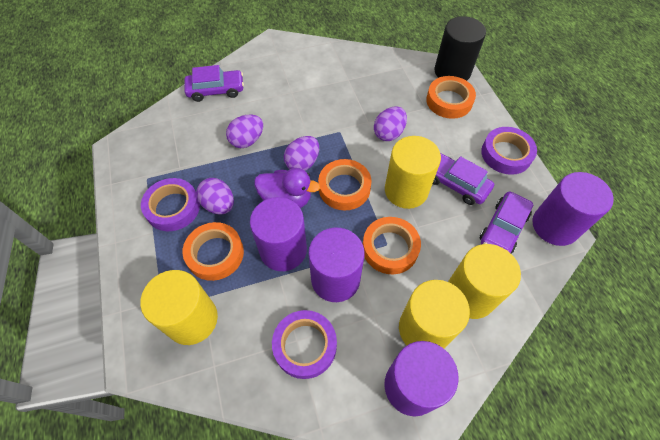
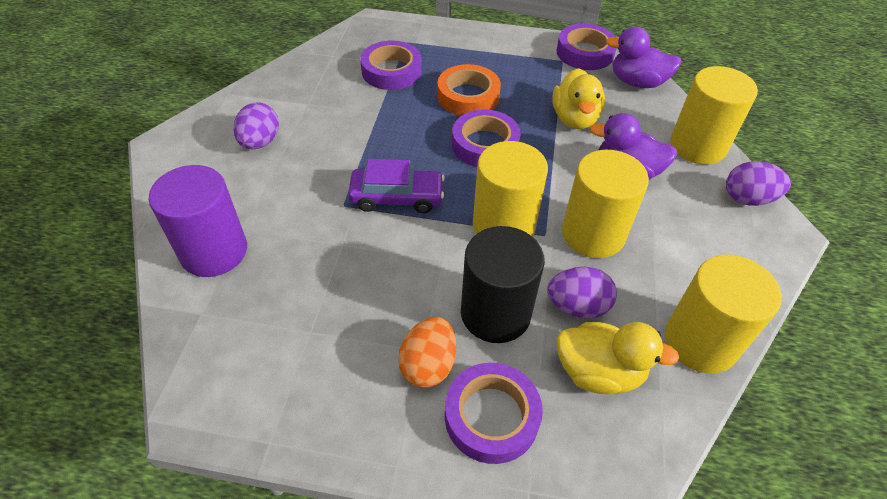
orange egg: none = 0 -> [398,317,456,388] = 1
orange tape: [182,222,244,281] [318,159,372,210] [363,217,421,274] [426,76,476,119] = 4 -> [437,64,501,116] = 1
purple car: [184,65,244,102] [433,153,494,205] [479,191,533,254] = 3 -> [348,159,445,213] = 1
purple cylinder: [250,197,307,271] [308,228,365,302] [384,341,459,416] [532,172,614,246] = 4 -> [148,165,247,277] = 1
purple duck: [254,168,320,208] = 1 -> [590,113,678,180] [606,27,682,88] = 2
purple egg: [196,178,234,215] [226,115,263,148] [284,136,319,171] [374,106,407,141] = 4 -> [233,103,279,149] [547,267,617,318] [726,161,791,206] = 3
purple tape: [141,178,200,231] [272,310,337,379] [481,127,537,175] = 3 -> [360,40,422,90] [445,363,543,464] [452,110,521,167] [557,24,617,70] = 4
yellow duck: none = 0 -> [552,68,605,129] [556,322,679,394] = 2

